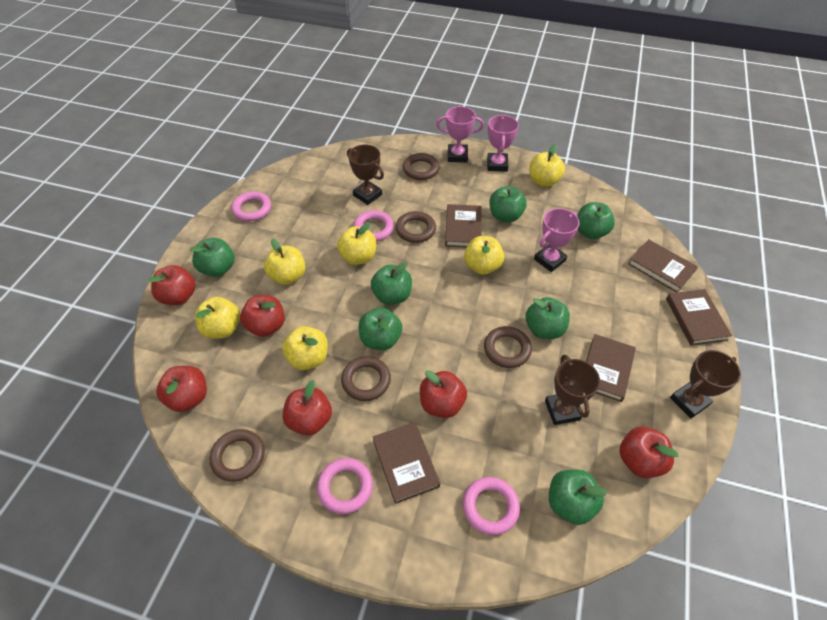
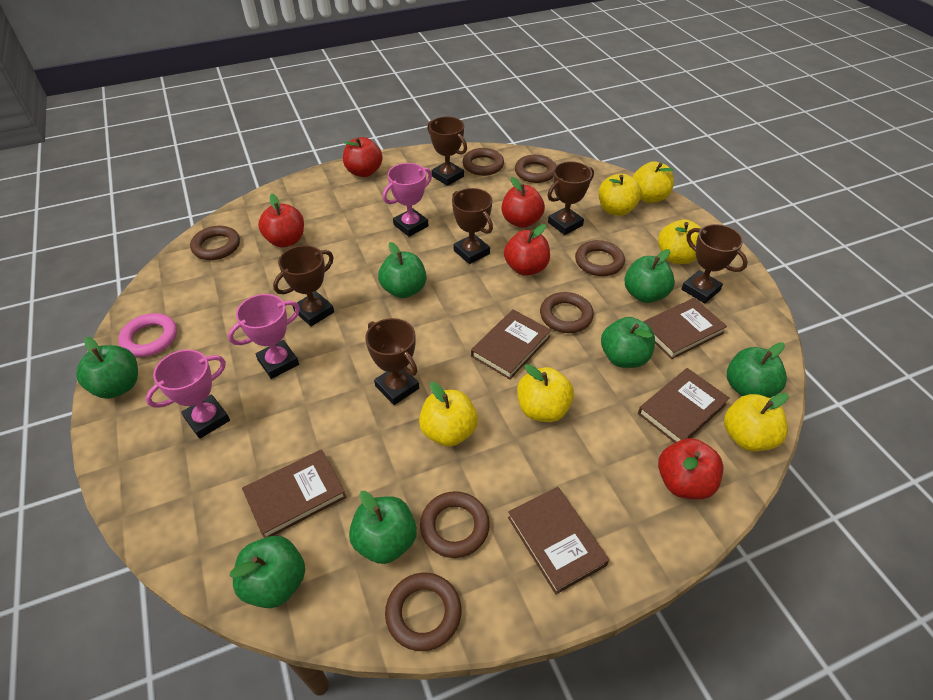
brown ring: [210,429,265,482] [341,356,391,401] [396,211,436,243] [403,153,440,180] [484,326,532,368] = 5 -> [190,226,240,260] [385,573,461,651] [420,491,490,558] [462,148,504,176] [515,155,556,183] [540,292,594,333] [575,240,625,276] = 7
brown trophy: [347,144,384,205] [545,354,600,425] [670,350,741,418] = 3 -> [273,245,334,326] [365,318,419,405] [427,117,467,186] [452,188,493,264] [547,161,594,235] [681,224,748,304] = 6
pink ring: [231,192,271,221] [317,458,373,514] [353,210,394,242] [463,477,520,535] = 4 -> [118,313,177,357] = 1
red apple: [148,265,196,305] [156,366,207,412] [240,295,285,337] [282,380,332,435] [420,370,467,418] [620,427,679,478] = 6 -> [258,194,304,247] [343,137,383,177] [502,177,545,228] [504,224,550,276] [658,438,723,500] = 5

